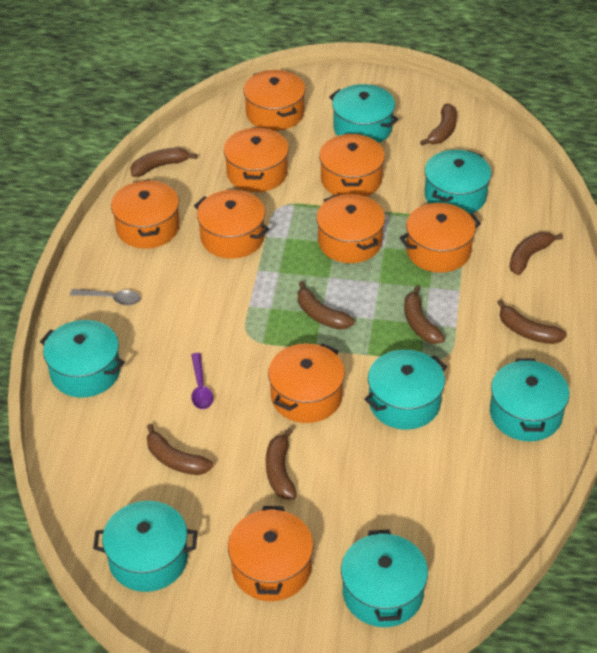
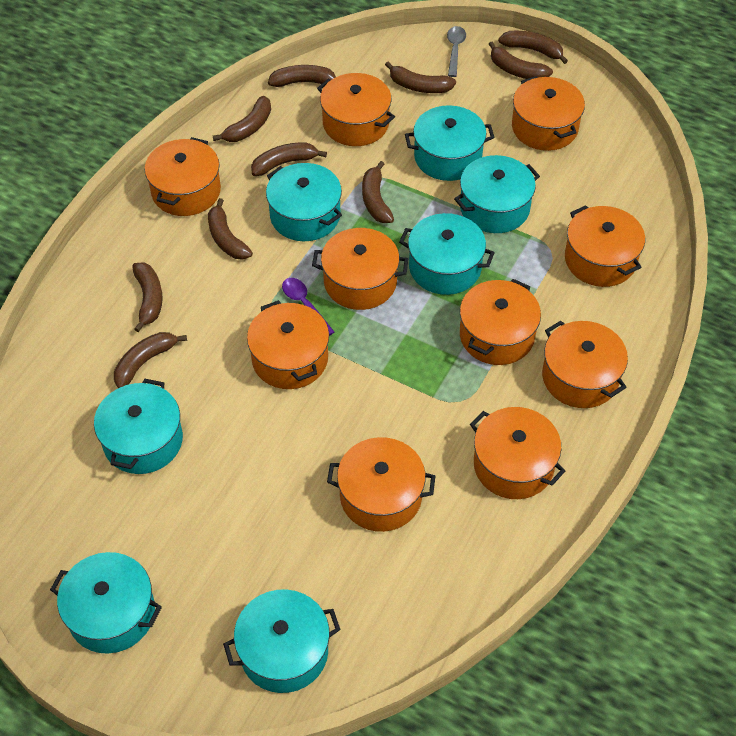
brown banana: [130,147,197,177] [147,424,213,475] [266,428,297,499] [298,281,355,330] [404,286,445,344] [420,104,457,145] [497,300,567,344] [509,232,563,275] = 8 -> [114,332,187,388] [132,262,163,332] [208,198,253,260] [213,96,271,142] [251,143,327,176] [268,65,336,87] [362,161,394,223] [385,61,456,93] [489,42,553,79] [498,31,568,64] = 10
orange pot: [111,180,180,249] [194,190,269,259] [224,127,289,192] [228,506,314,601] [243,70,306,131] [268,343,345,423] [316,194,385,263] [319,134,385,197] [399,203,481,273] = 9 -> [145,137,221,216] [247,300,329,389] [312,228,408,310] [317,73,395,146] [327,437,435,532] [460,279,541,365] [470,407,565,499] [512,76,585,151] [542,321,628,408] [565,205,645,287] = 10

